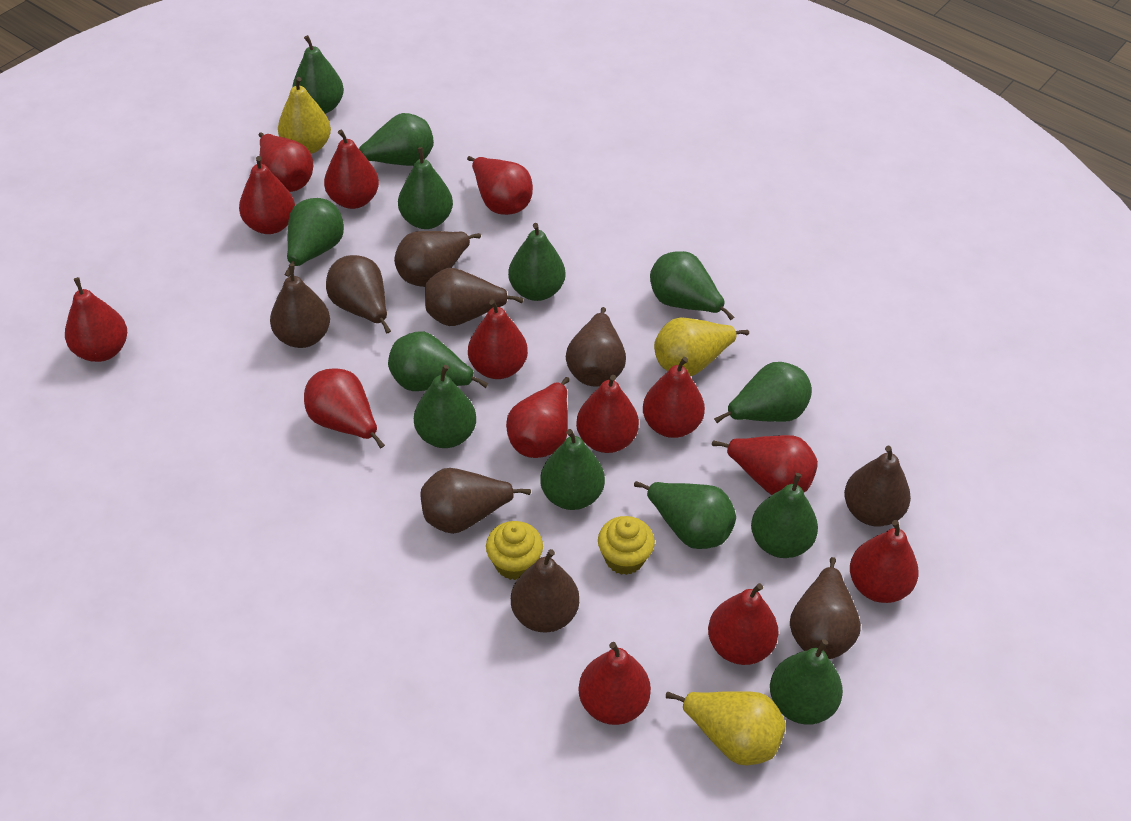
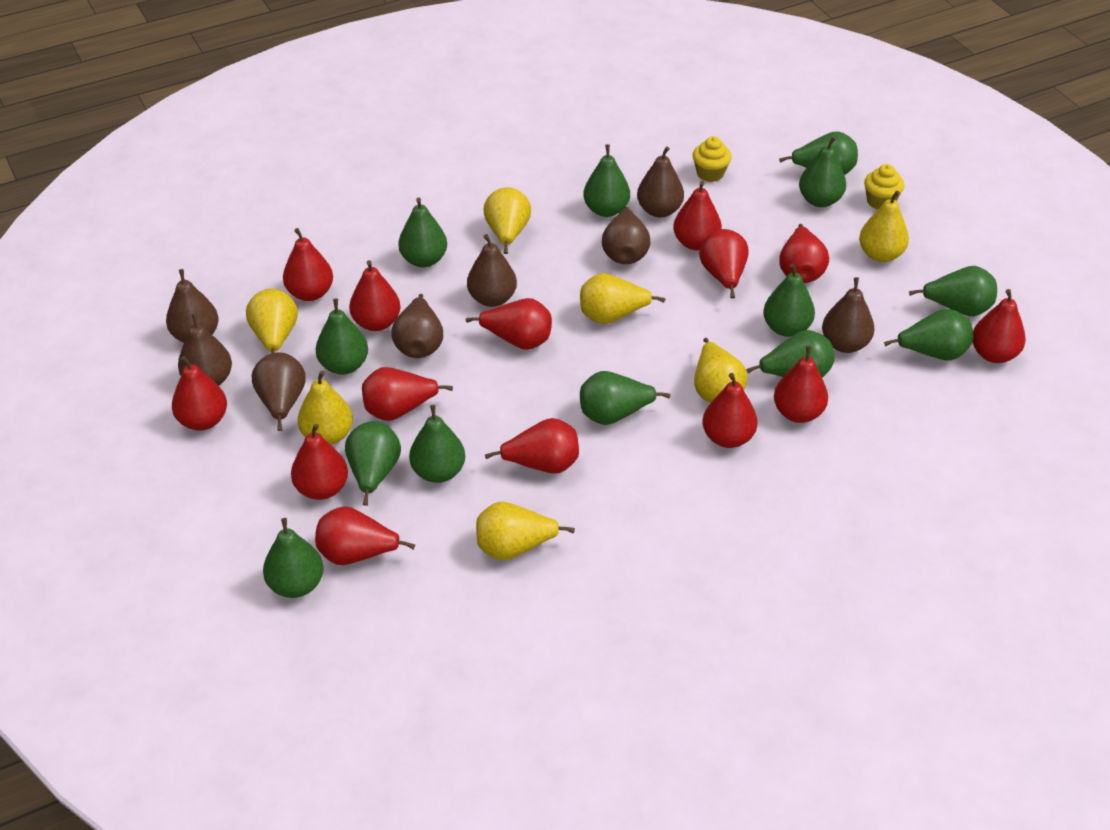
brown pear: [270,264,330,348] [326,255,391,334] [394,231,481,287] [420,468,531,534] [425,268,523,326] [511,549,579,633] [566,307,626,387] [790,557,861,659] [844,446,911,527] = 9 -> [166,269,219,343] [178,313,232,386] [252,352,306,431] [391,294,443,358] [467,234,517,307] [602,206,650,264] [637,146,684,217] [822,277,874,353] = 8
yellow pear: [278,77,331,154] [654,318,749,376] [666,691,786,765] = 3 -> [246,289,298,353] [298,371,353,445] [476,502,575,560] [484,187,531,254] [580,273,665,324] [694,338,747,403] [859,190,909,262] = 7

